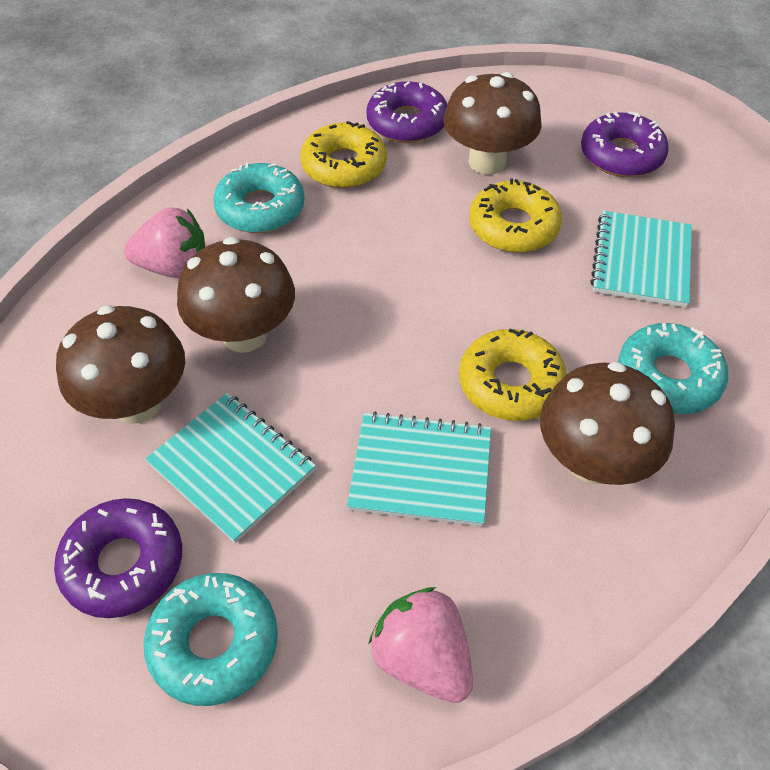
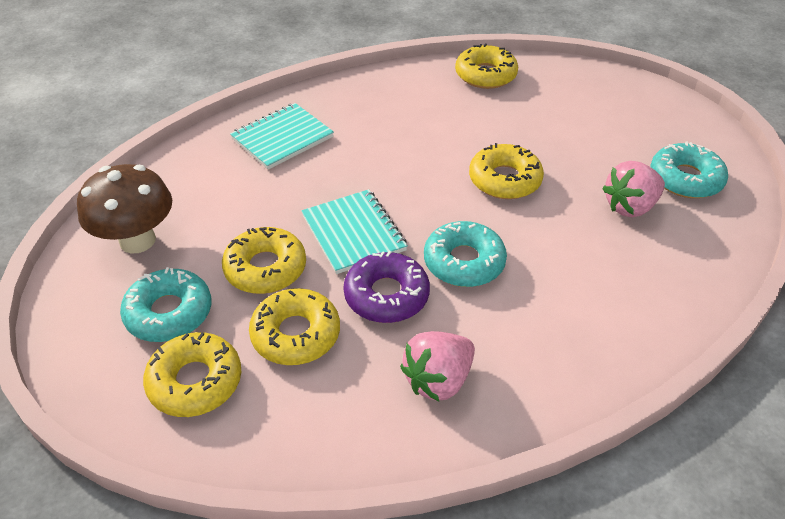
brown mushroom: [56,306,185,424] [177,237,295,353] [443,72,542,175] [540,362,675,485] = 4 -> [77,164,172,254] = 1
purple donut: [54,498,182,618] [366,81,447,143] [581,111,669,177] = 3 -> [343,251,430,323] = 1
turquoise notebook: [145,393,316,543] [347,411,491,526] [590,211,692,308] = 3 -> [230,103,334,170] [302,189,408,274] = 2
yellow donut: [300,121,387,188] [459,329,567,421] [469,178,562,253] = 3 -> [143,332,241,417] [222,227,306,294] [249,288,340,365] [455,44,518,89] [469,143,544,199] = 5

